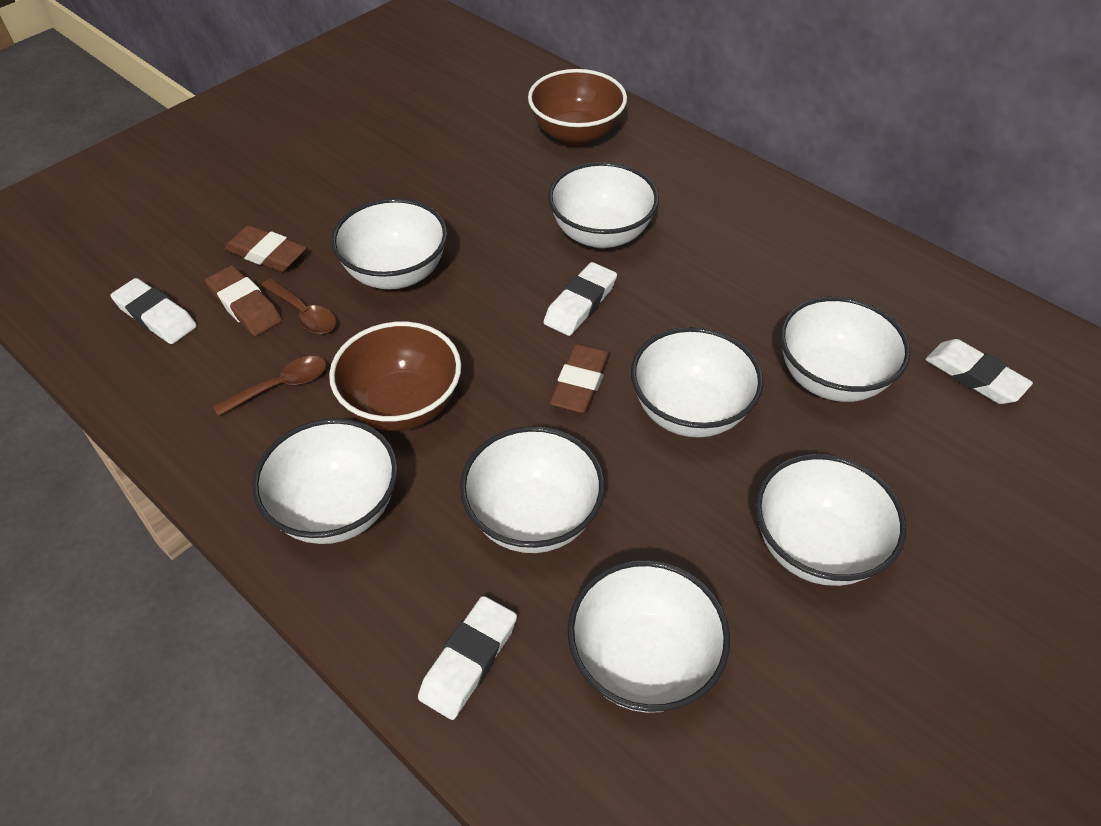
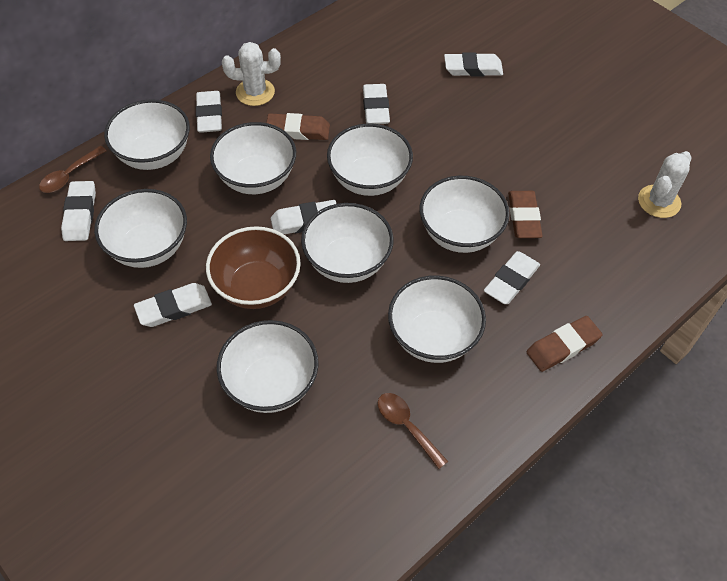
brown bowl: [329,322,461,431] [528,69,627,146] = 2 -> [206,226,301,309] = 1
white cactus: none = 0 -> [222,42,281,106] [638,151,692,218] = 2
white eraser: [111,278,197,344] [418,596,517,720] [544,262,617,336] [925,339,1033,404] = 4 -> [61,181,96,241] [134,283,212,327] [196,91,222,133] [271,200,336,234] [363,84,390,124] [444,52,503,77] [484,251,540,304] = 7

